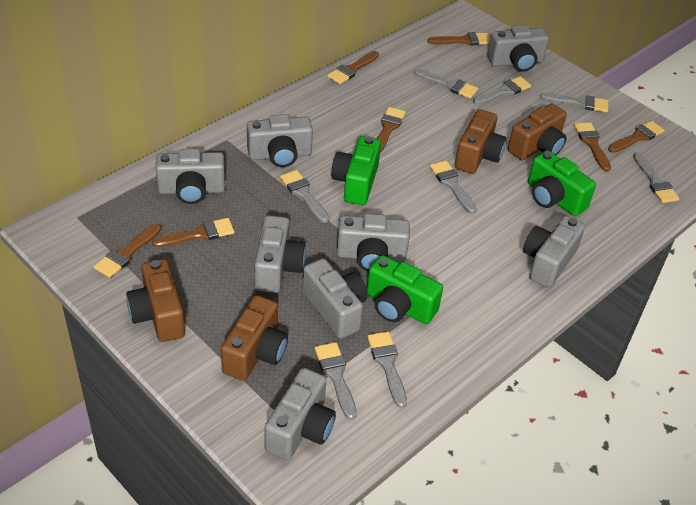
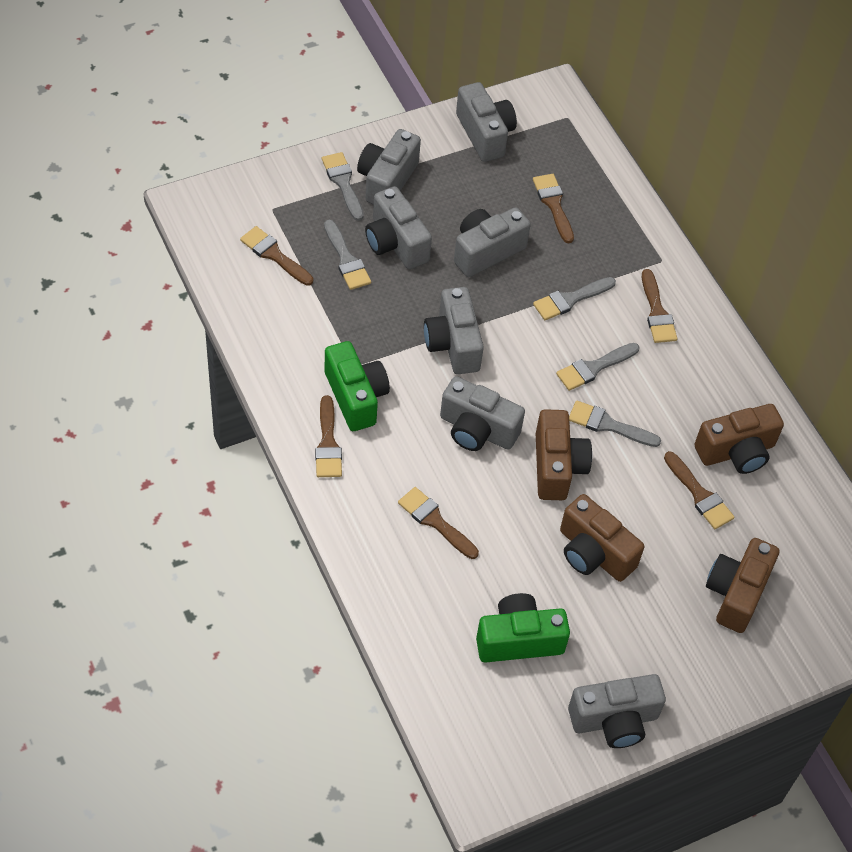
brown brush: [94,224,161,278] [152,218,235,247] [327,51,379,84] [376,107,406,153] [427,32,490,45] [574,122,611,172] [608,121,665,153] = 7 -> [240,226,313,286] [315,395,342,477] [398,487,479,559] [533,174,574,243] [642,269,677,343] [664,451,735,529] = 6
green camera: [331,136,381,205] [367,255,443,324] [528,150,596,216] = 3 -> [325,341,390,431] [476,593,570,663] = 2
grey brush: [280,170,329,223] [315,342,357,420] [367,332,407,408] [414,68,478,99] [430,161,477,214] [473,76,531,105] [540,92,608,112] [633,152,680,203] = 8 -> [322,152,364,221] [324,220,371,290] [533,277,616,320] [556,343,640,391] [569,401,661,447] = 5
grey camera: [156,149,225,204] [247,114,313,167] [254,215,306,293] [264,368,336,460] [303,258,368,339] [337,214,410,271] [487,25,549,72] [523,216,585,288] = 8 -> [357,129,421,205] [365,186,432,269] [424,287,484,374] [440,376,525,451] [454,207,531,277] [456,82,517,162] [568,674,666,748] = 7

